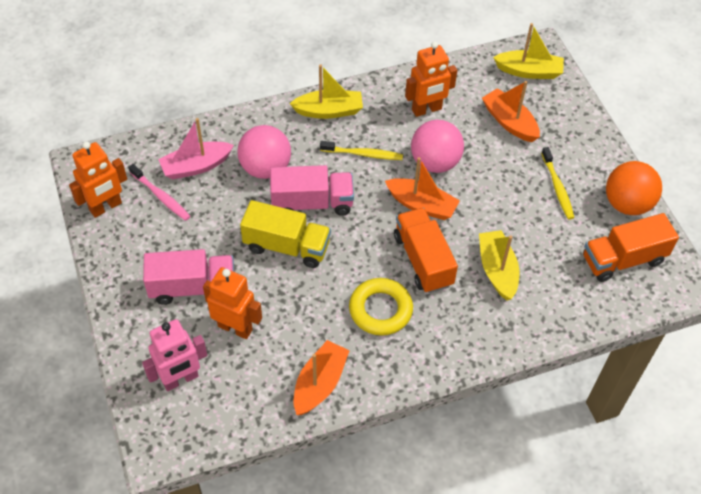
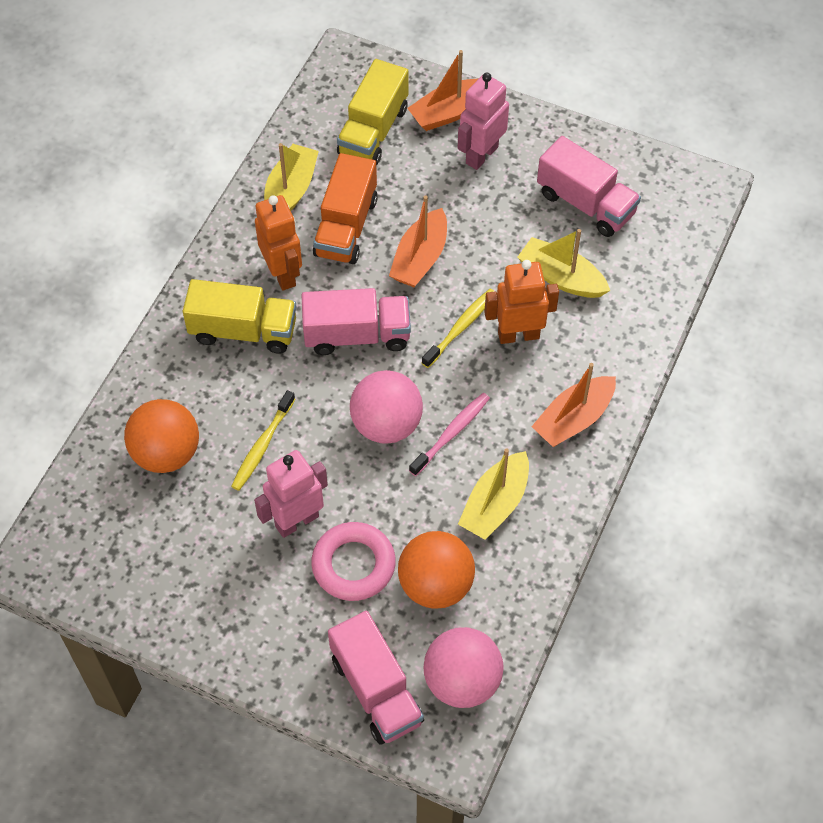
orange ball: [606,161,662,215] = 1 -> [124,399,199,473] [398,531,475,609] = 2
orange robot: [69,141,127,218] [203,267,262,339] [405,41,457,117] = 3 -> [255,195,302,290] [484,260,559,344] = 2
orange truck: [394,208,458,293] [583,213,679,282] = 2 -> [313,153,378,264] = 1
pink boat: [158,118,234,179] = 1 -> none = 0
pink ring: none = 0 -> [311,522,396,601] = 1
pink robot: [142,319,207,391] = 1 -> [254,450,328,538] [458,73,509,170] = 2
pink truck: [143,249,234,305] [270,165,354,216] = 2 -> [302,288,411,355] [328,611,424,745] [537,136,641,237] = 3
yellow ring: [349,278,413,336] = 1 -> none = 0
yellow truck: [240,200,331,268] = 1 -> [183,279,296,354] [337,59,409,165] = 2

